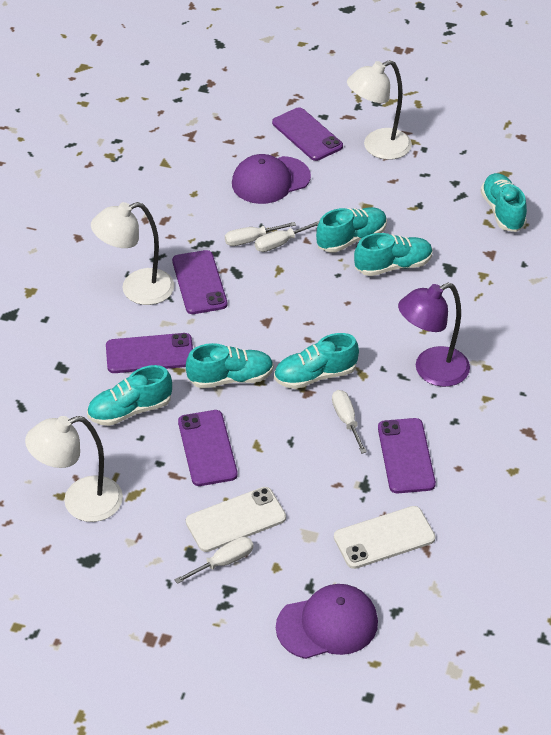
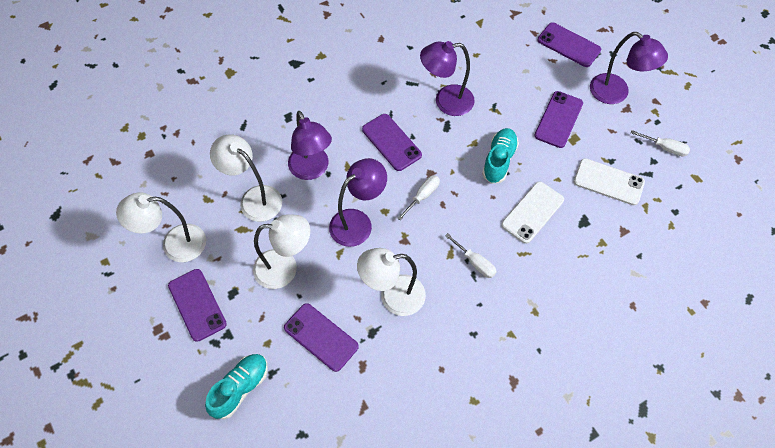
purple cap: [232,154,311,204] [276,584,378,659] = 2 -> none = 0
purple lamp: [398,283,470,387] = 1 -> [288,111,332,180] [329,158,387,247] [420,41,475,116] [590,32,668,104] = 4
turquoise shoe: [87,365,172,426] [186,343,274,388] [274,333,359,389] [316,207,387,253] [354,233,433,276] [481,173,527,232] = 6 -> [205,354,268,419] [482,128,519,184] = 2
white lamp: [25,416,123,522] [91,202,174,305] [347,60,412,160] = 3 -> [116,192,206,262] [210,134,282,222] [253,214,310,289] [357,248,426,316] = 4
white screwdriver: [174,537,254,584] [225,222,296,246] [255,221,319,252] [332,390,367,453] = 4 -> [397,175,440,220] [445,233,497,278] [631,130,690,156] = 3

